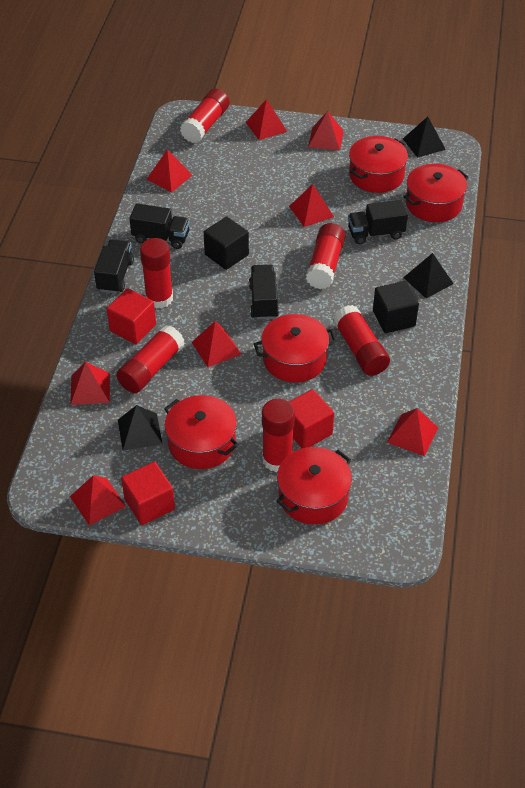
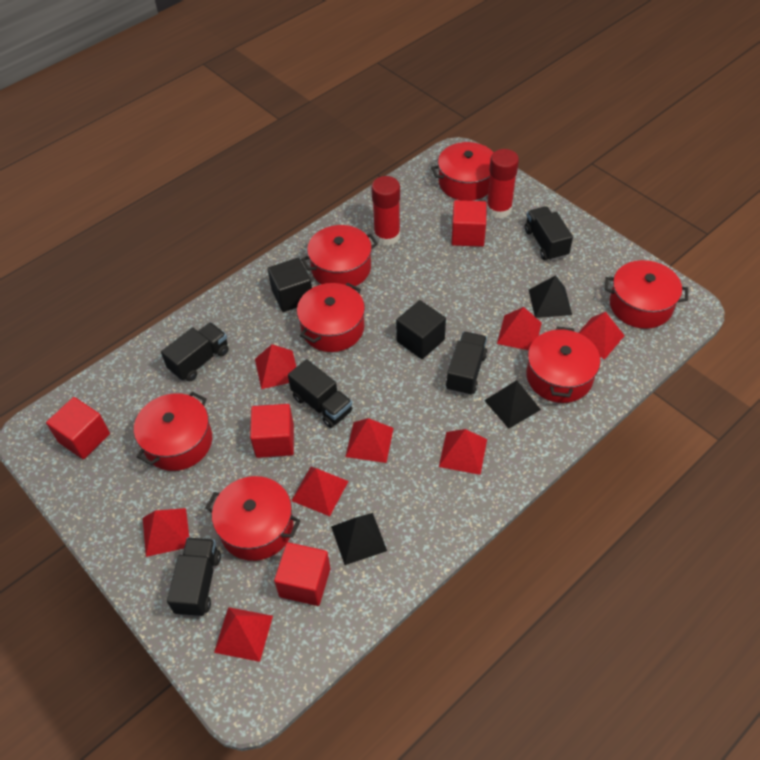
black truck: [94,239,134,294] [129,203,190,249] [249,265,279,319] [348,200,408,244] = 4 -> [161,322,229,381] [167,538,221,617] [288,359,352,428] [446,332,487,396] [525,206,573,261] = 5
red cube: [107,288,156,344] [121,462,175,525] [289,389,334,448] = 3 -> [46,397,110,459] [250,404,294,458] [274,542,330,606] [452,200,487,247] = 4
red glue stick: [116,325,185,393] [140,238,173,308] [180,89,229,143] [262,399,295,472] [306,223,345,289] [333,305,390,376] = 6 -> [371,176,400,246] [486,149,519,218] = 2
red pot: [164,395,239,469] [254,314,337,383] [276,447,352,525] [349,136,408,193] [404,164,469,222] = 5 -> [134,391,212,471] [206,476,301,561] [297,283,365,352] [301,225,378,286] [431,142,494,201] [526,326,600,403] [605,260,688,329] = 7

